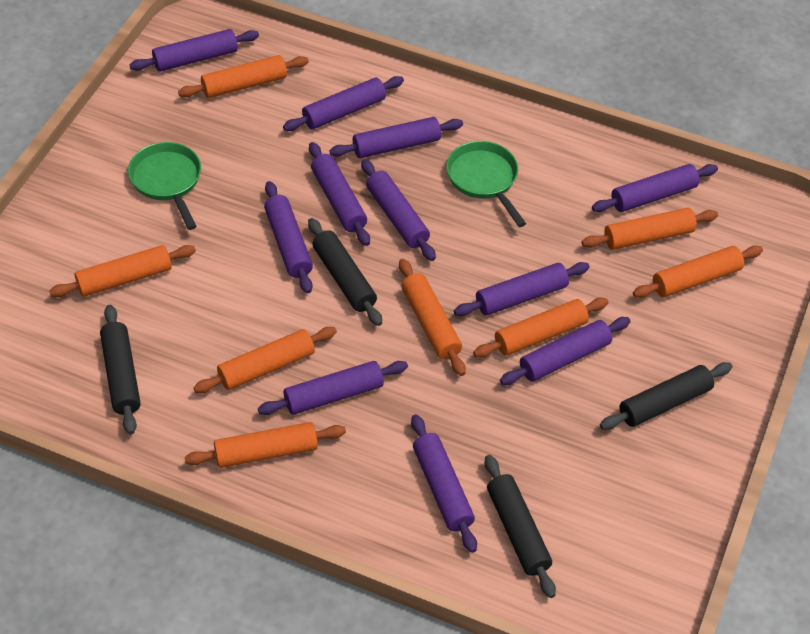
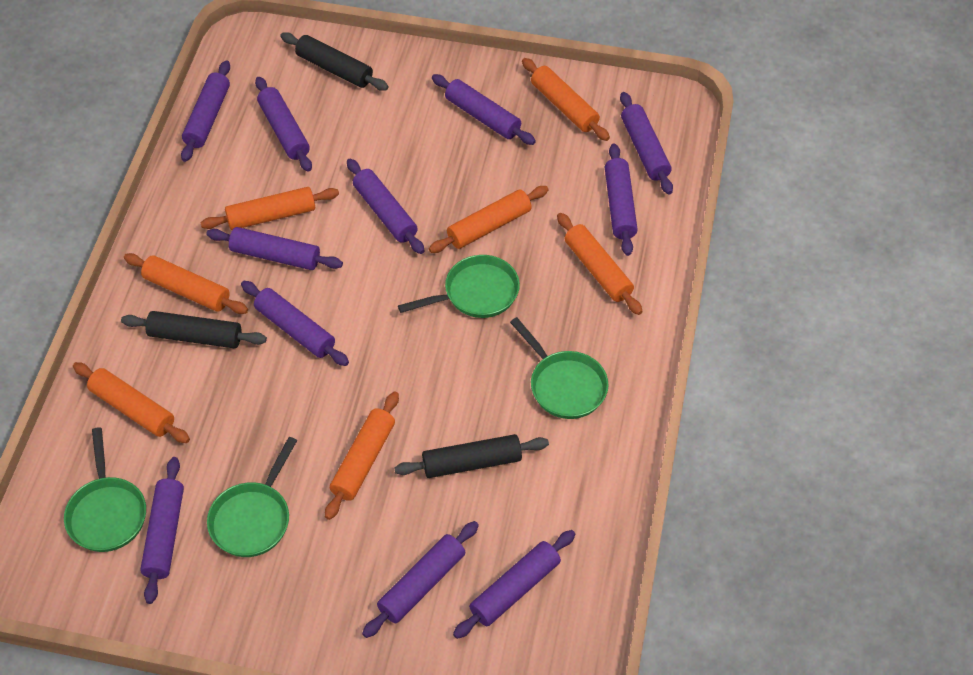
black rolling pin: [100,305,141,434] [308,218,382,326] [485,455,556,598] [600,362,732,430] = 4 -> [121,311,267,348] [280,32,389,91] [394,434,549,478] = 3
green pan: [128,142,201,230] [446,141,526,227] = 2 -> [64,427,146,552] [207,437,297,557] [398,255,520,318] [510,317,608,419] = 4
orange rolling pin: [49,245,196,297] [178,55,309,98] [184,422,346,468] [193,327,337,393] [399,259,466,376] [473,297,609,358] [582,208,718,250] [633,245,763,298] = 8 -> [73,362,190,443] [124,253,248,314] [200,187,339,230] [325,391,399,520] [429,186,549,253] [522,58,610,141] [557,213,642,315] = 7

